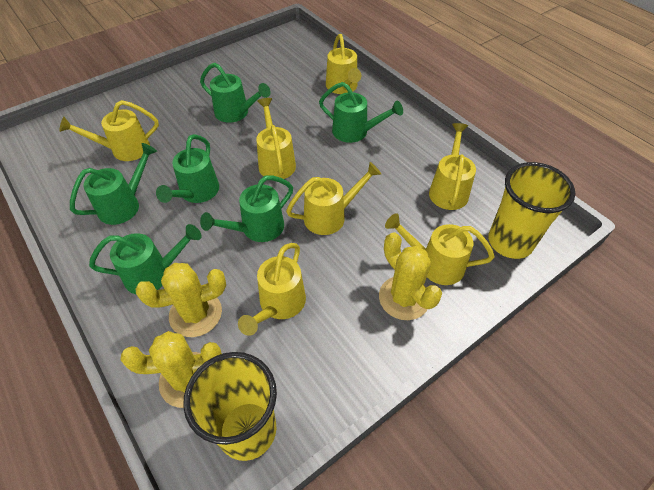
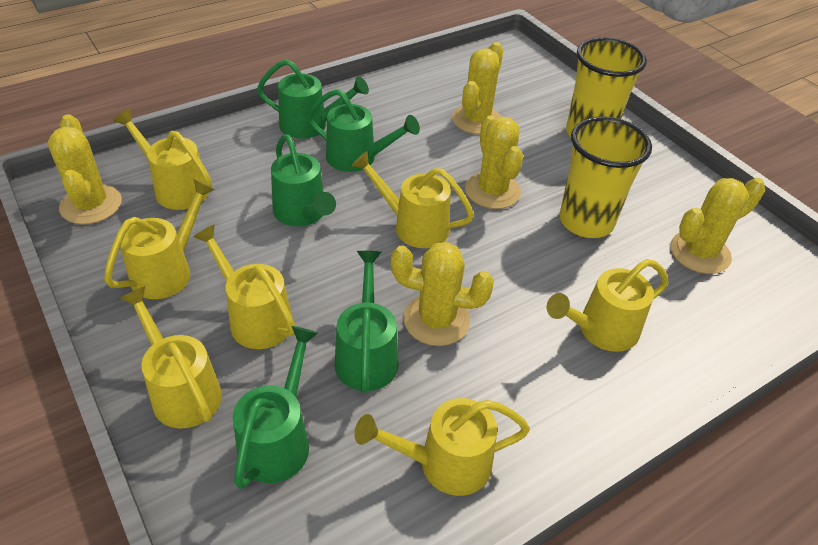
green watering can: [70,143,157,225] [89,224,201,294] [156,134,219,203] [200,63,270,123] [200,175,293,242] [319,82,403,143] = 6 -> [233,326,318,489] [257,59,369,139] [271,134,336,227] [307,89,420,172] [335,251,399,393] = 5
yellow cactus: [120,331,222,408] [135,263,226,337] [379,232,442,320] = 3 -> [48,114,122,224] [391,242,494,346] [452,42,503,134] [465,115,523,209] [670,178,765,274] = 5

